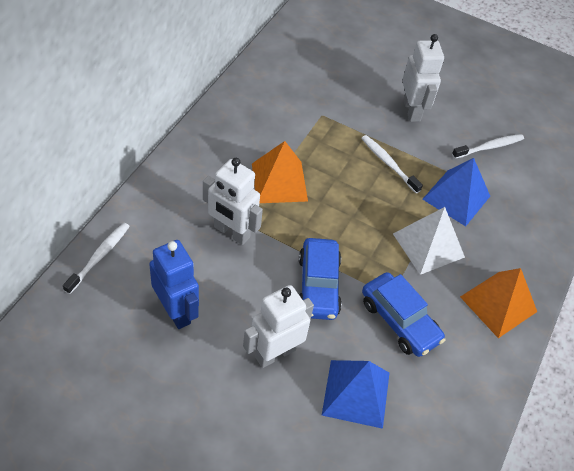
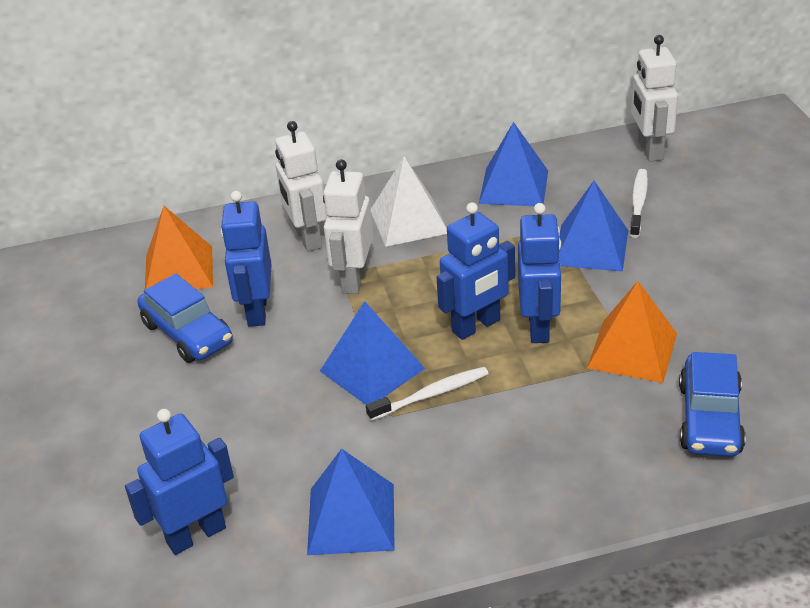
blue pyramid: [322,360,390,429] [422,158,490,226] = 2 -> [307,449,395,555] [320,301,425,405] [479,122,548,206] [559,181,628,272] = 4
blue robot: [149,240,199,329] = 1 -> [125,409,234,555] [221,191,272,327] [436,202,515,340] [518,203,562,343] = 4
white toothbrush: [63,223,130,294] [361,135,423,193] [452,134,524,159] = 3 -> [366,367,489,421] [629,169,648,238] = 2

